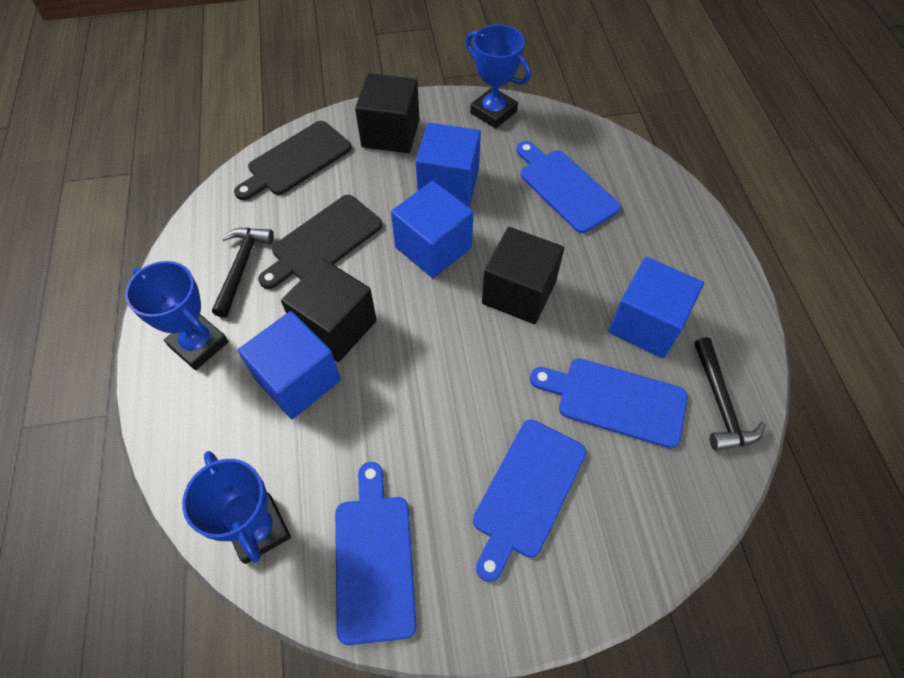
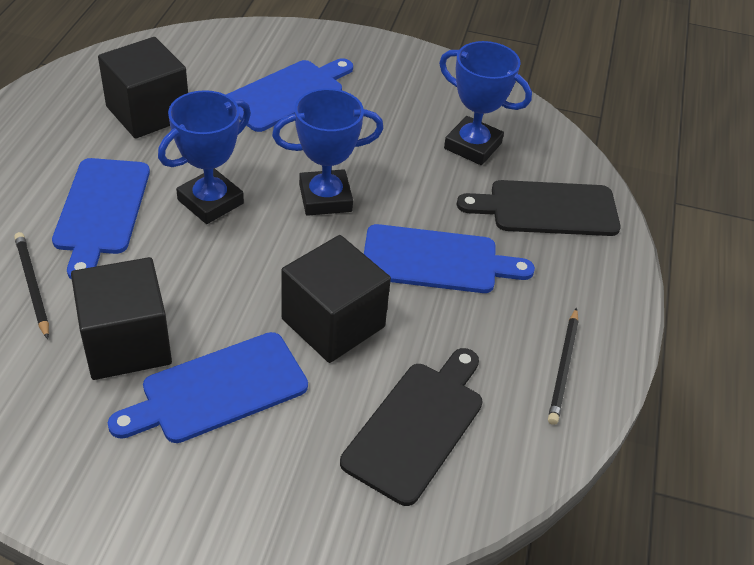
black hammer: [212,227,274,318] [694,337,766,451] = 2 -> none = 0
black pencil: none = 0 -> [14,232,49,339] [548,308,579,425] = 2
blue cube: [238,311,341,419] [391,181,474,278] [416,123,481,207] [608,257,704,358] = 4 -> none = 0

